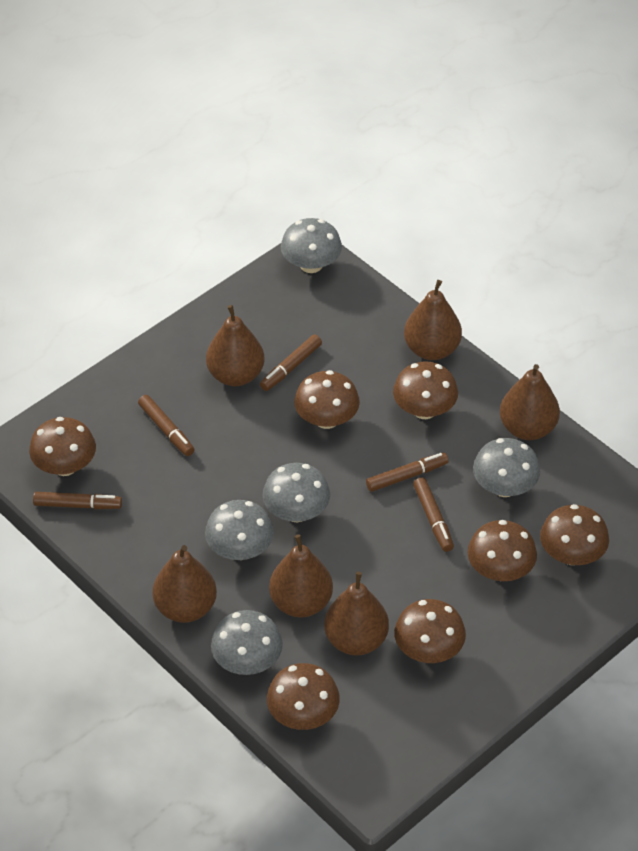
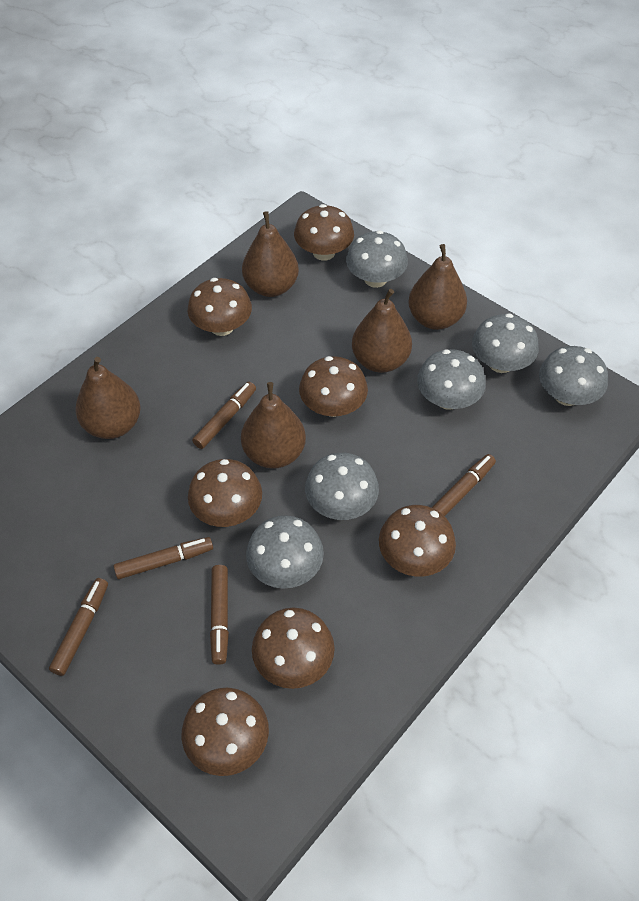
brown pear: [152,545,217,623] [206,305,264,386] [269,534,333,618] [324,572,389,656] [404,280,462,360] [500,364,560,440] = 6 -> [76,357,141,439] [241,382,306,469] [242,211,299,297] [352,289,412,373] [408,244,467,330] = 5
grey mushroom: [205,500,274,560] [211,610,283,675] [262,463,330,522] [281,218,342,273] [473,438,540,497] = 5 -> [246,516,324,589] [305,453,379,520] [346,230,408,288] [417,349,486,410] [472,313,539,373] [539,346,608,406] = 6

